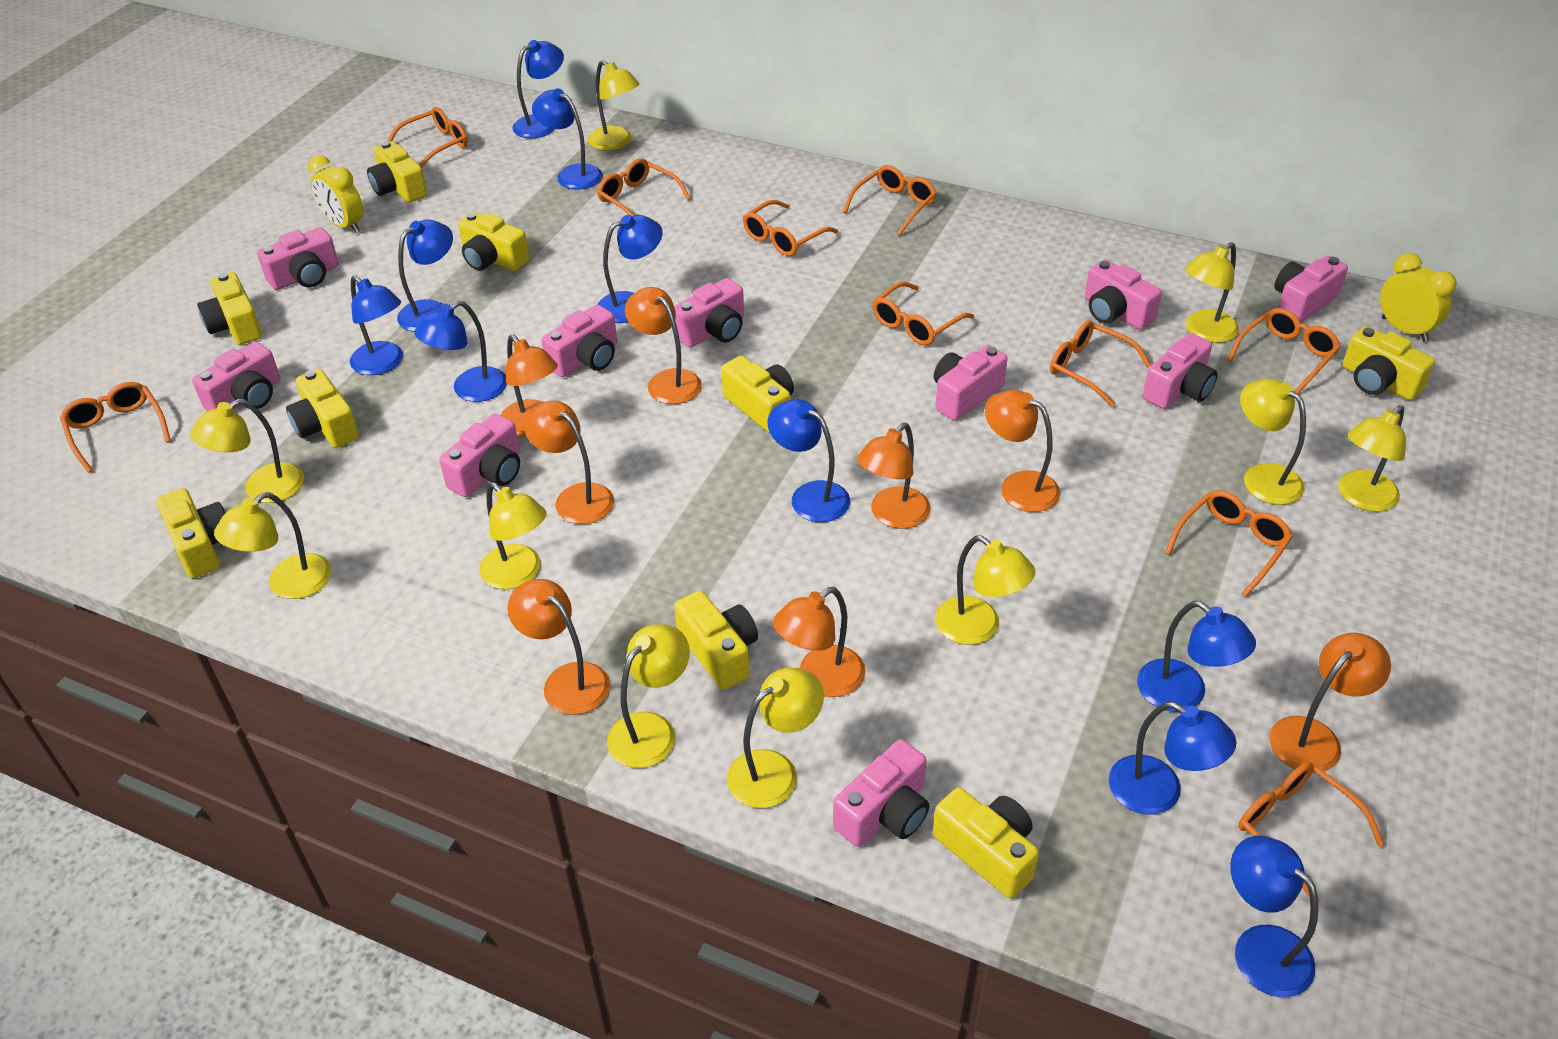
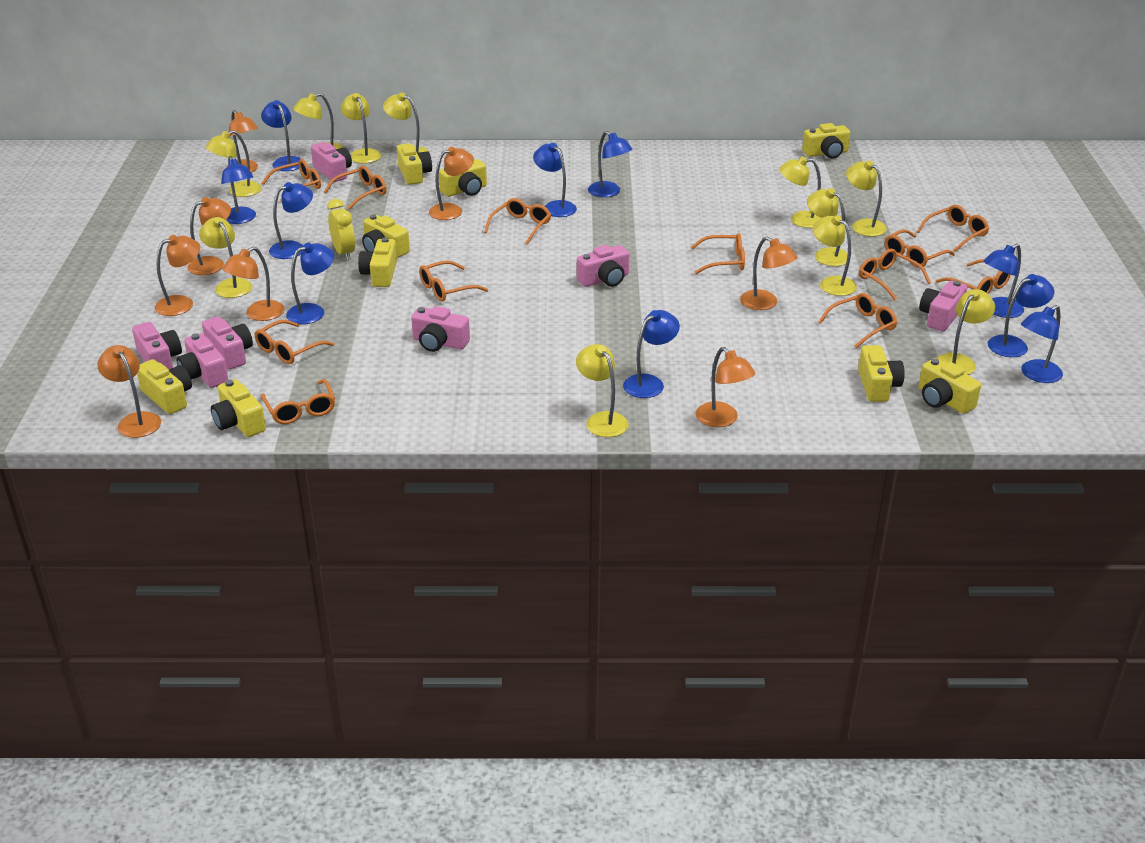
orange glasses: [60,382,171,473] [388,107,468,168] [597,158,691,216] [743,200,838,256] [843,165,937,236] [872,282,974,345] [1050,320,1151,407] [1165,490,1293,597] [1227,308,1341,394] [1238,762,1384,902] = 10 -> [254,320,334,364] [260,379,335,424] [262,159,321,202] [324,166,386,210] [419,260,489,301] [484,198,551,245] [690,233,745,274] [819,293,897,348] [859,249,931,300] [885,229,955,267] [917,205,989,252] [936,259,1011,294] = 12
pink camera: [192,342,281,411] [257,227,339,290] [439,413,520,497] [541,305,617,377] [674,278,744,348] [833,739,929,847] [934,345,1008,421] [1085,260,1162,330] [1143,333,1218,409] [1274,256,1348,323] = 10 -> [132,322,182,369] [177,333,228,388] [202,316,253,369] [311,142,352,182] [411,306,470,352] [577,245,630,287] [919,281,967,331] = 7
yellow clock: [307,155,364,233] [1380,253,1457,342] = 2 -> [327,199,355,260] = 1
yellow lamp: [190,399,304,503] [214,492,331,599] [479,482,547,590] [588,60,639,150] [607,624,690,768] [727,668,824,808] [935,535,1035,645] [1185,242,1239,343] [1240,379,1306,505] [1338,405,1406,512] = 10 -> [199,217,252,298] [206,130,262,197] [293,93,343,149] [340,93,381,163] [383,93,430,153] [576,344,629,437] [779,156,821,228] [807,188,848,266] [812,215,857,296] [846,161,887,236] [937,289,995,375] = 11

